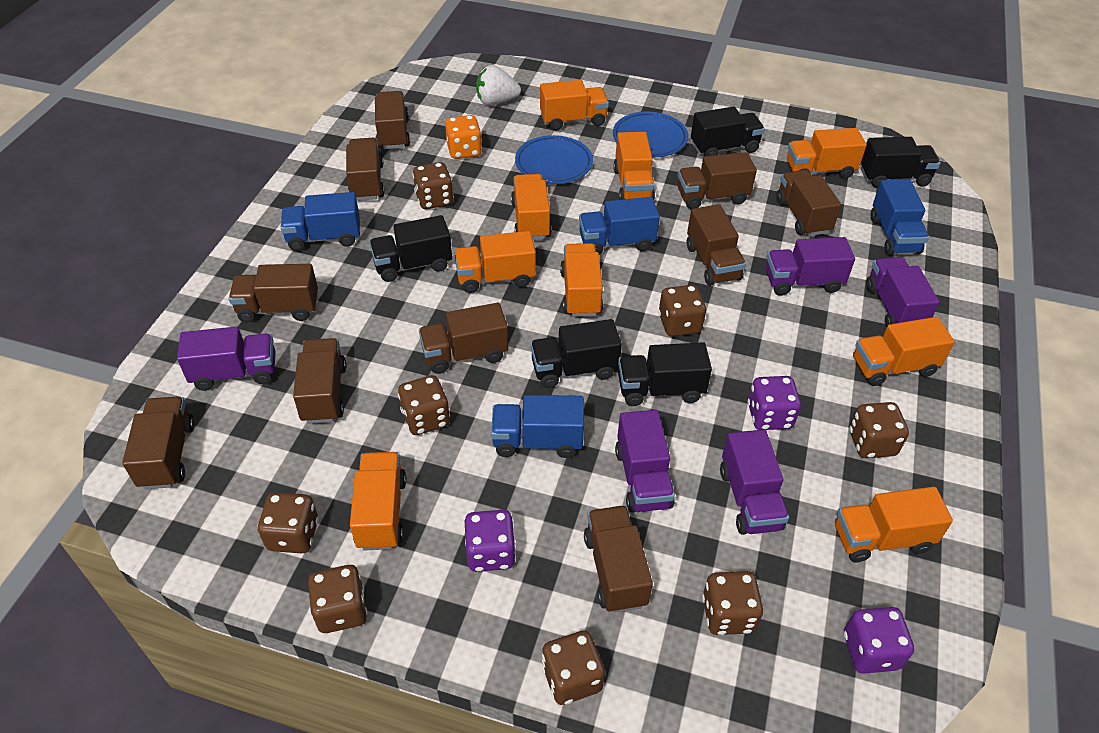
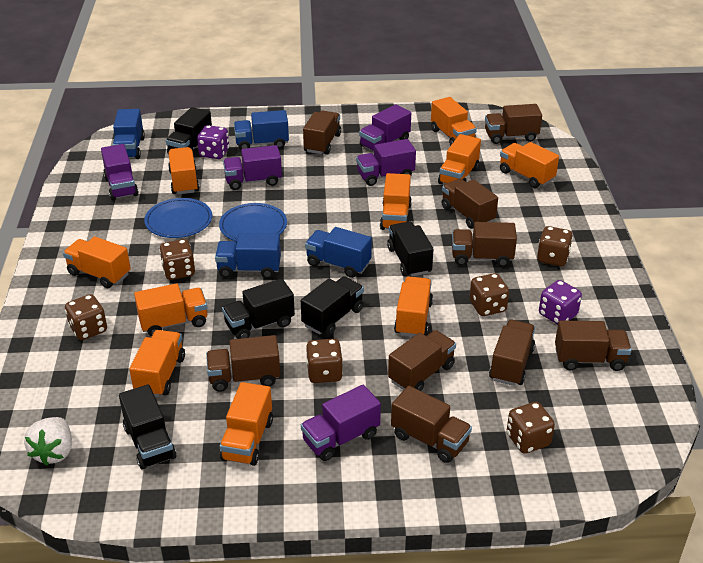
brown dice: [258,492,319,553] [308,565,367,633] [398,375,450,435] [413,162,454,209] [542,631,605,705] [658,285,706,337] [702,571,763,635] [849,402,909,458] = 8 -> [65,294,107,340] [159,239,195,280] [306,339,343,383] [469,273,509,316] [507,402,555,454] [537,226,573,266] = 6
brown truck: [122,397,195,489] [229,264,318,322] [293,338,346,424] [346,138,385,201] [375,91,410,149] [419,303,508,374] [584,505,653,613] [678,152,757,209] [687,204,746,286] [776,170,841,236] = 10 -> [206,335,280,392] [303,111,341,155] [388,330,456,391] [391,386,472,463] [442,179,498,229] [452,222,517,267] [485,104,542,144] [489,320,535,386] [555,321,632,371] = 9
orange dice: [445,115,482,159] = 1 -> none = 0
orange truck: [350,452,406,550] [454,231,536,293] [511,174,552,240] [540,80,609,131] [560,243,603,317] [613,132,655,200] [787,128,867,179] [835,487,953,562] [853,317,955,386] = 9 -> [63,236,131,288] [129,330,185,397] [134,283,207,337] [168,147,200,194] [220,382,273,466] [380,173,412,230] [394,276,433,337] [431,97,477,146] [438,134,481,184] [500,142,559,188] = 10
purple dice: [465,510,516,572] [748,376,801,430] [844,607,914,674] = 3 -> [197,125,229,159] [539,280,582,324] = 2

